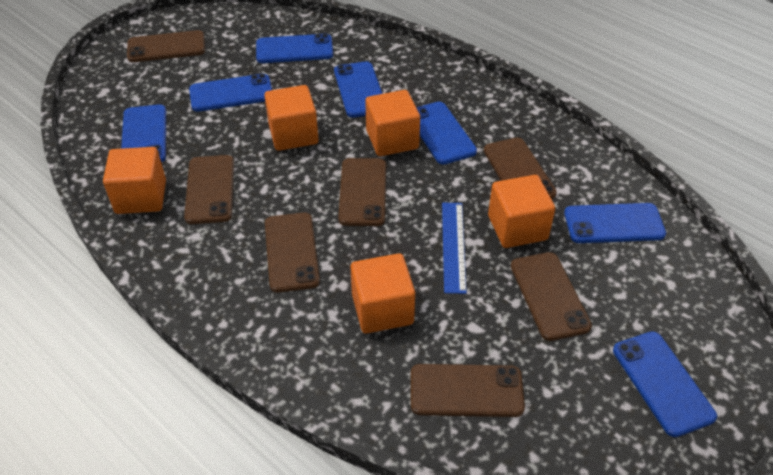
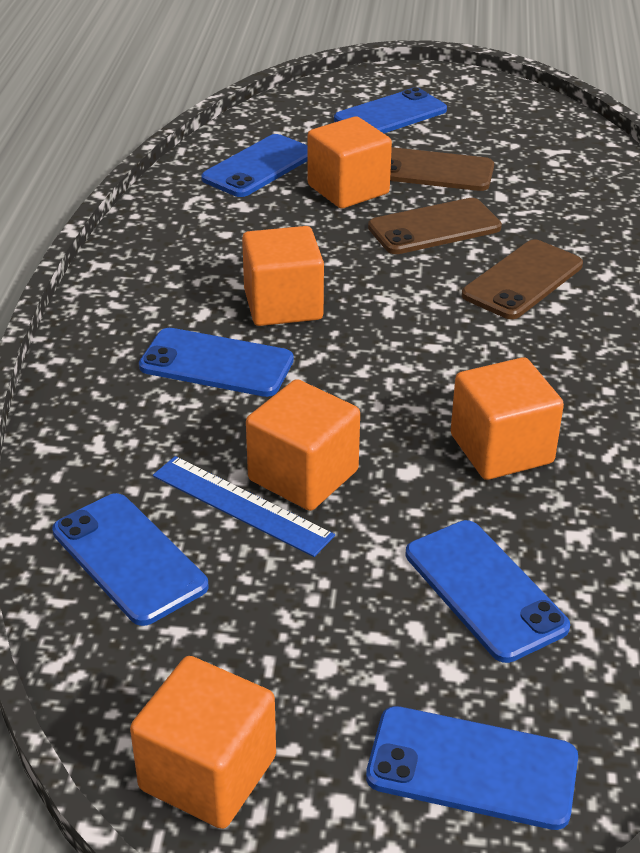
blue phone: [121,104,166,162] [189,73,272,112] [256,33,333,63] [334,62,383,118] [416,102,477,164] [564,203,666,243] [613,331,717,437] = 7 -> [52,493,209,626] [139,328,294,397] [201,134,308,197] [334,87,447,133] [366,706,578,830] [406,520,570,663] = 6
brown phone: [127,30,205,62] [184,155,234,224] [265,212,320,293] [338,158,386,226] [411,364,525,417] [484,137,557,199] [511,252,592,341] = 7 -> [368,198,502,254] [390,147,494,191] [462,239,583,319] = 3

